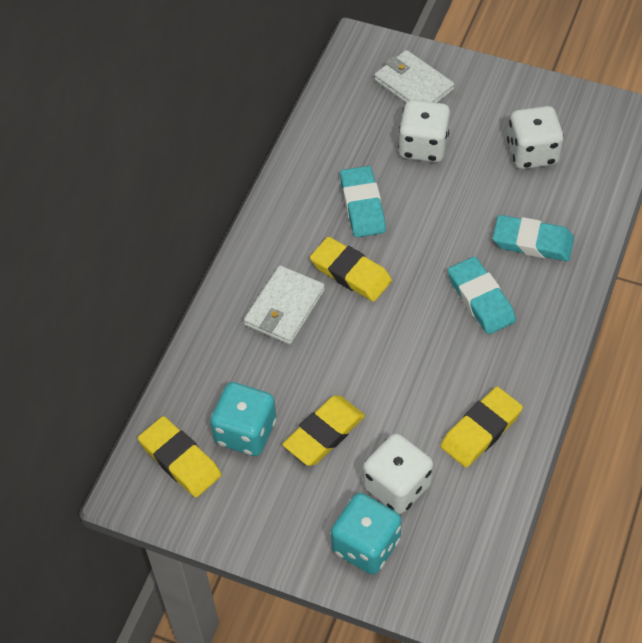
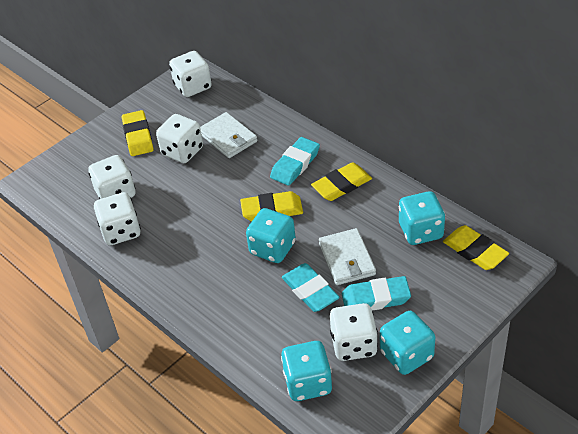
turquoise dice: [210,382,276,456] [331,493,402,574] = 2 -> [246,208,296,263] [281,341,332,401] [380,311,435,375] [399,191,445,245] = 4
white dice: [363,433,433,514] [398,100,450,162] [507,106,564,169] = 3 -> [88,155,136,199] [94,192,141,245] [156,114,203,163] [169,51,212,97] [330,303,378,361] = 5

